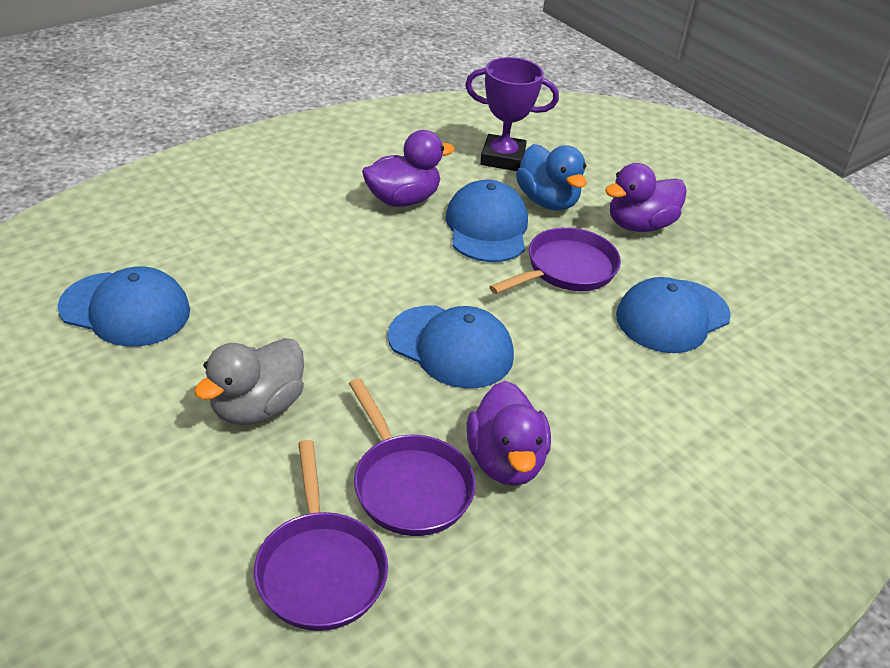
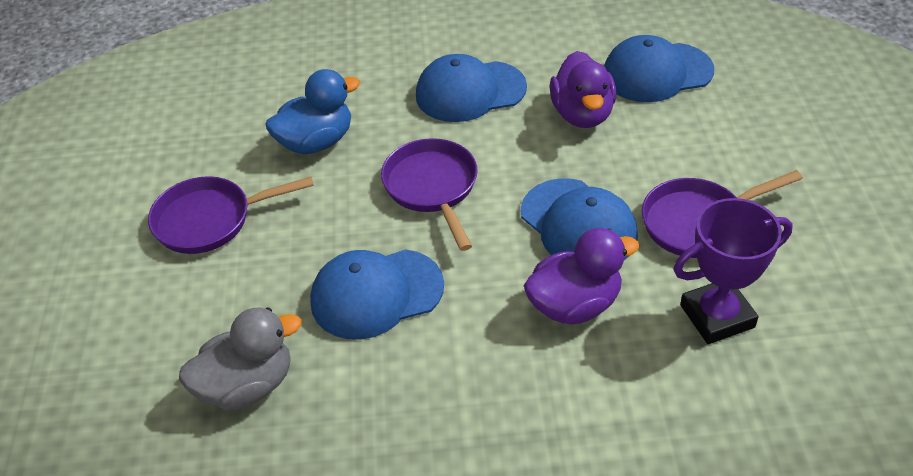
purple duck: [362,130,455,207] [467,381,551,486] [605,163,687,232] = 3 -> [524,228,639,324] [549,51,617,128] = 2

